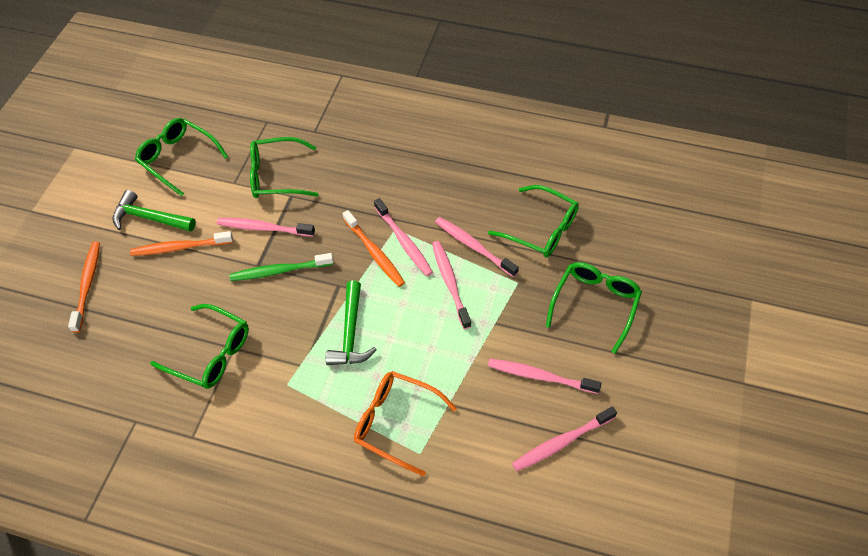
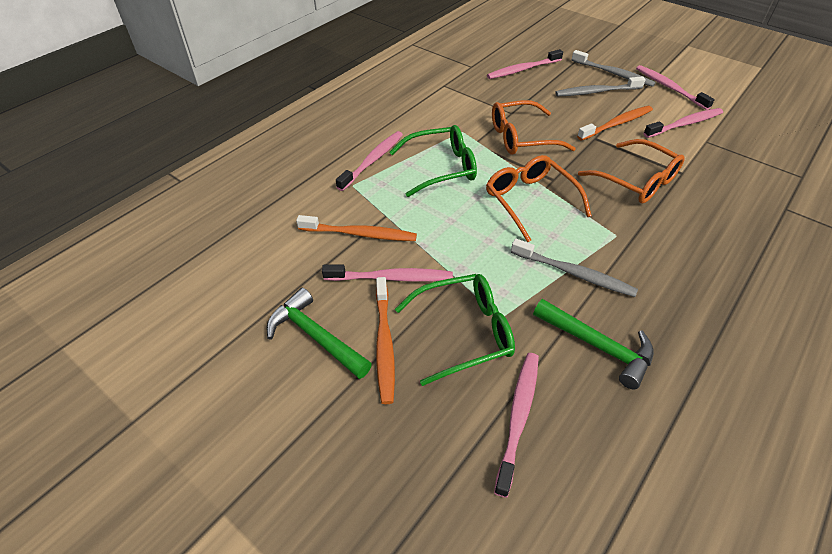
green glasses: [135,118,228,196] [150,304,249,389] [250,137,319,198] [488,185,579,258] [546,262,642,354] = 5 -> [389,125,477,197] [395,274,515,386] = 2
green toothbrush: [229,253,333,281] = 1 -> none = 0
grey toothbrush: none = 0 -> [511,239,638,297] [555,76,646,96] [571,50,656,87] = 3
orange glasses: [354,371,457,476] = 1 -> [486,155,592,242] [492,100,576,155] [578,139,685,204] = 3

